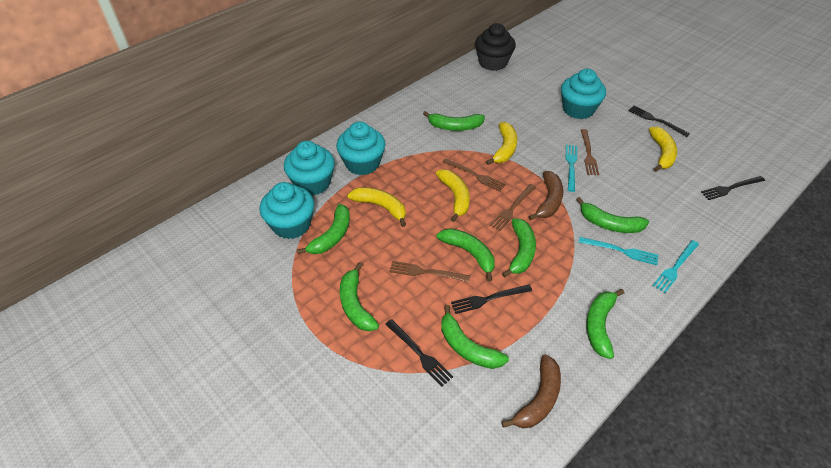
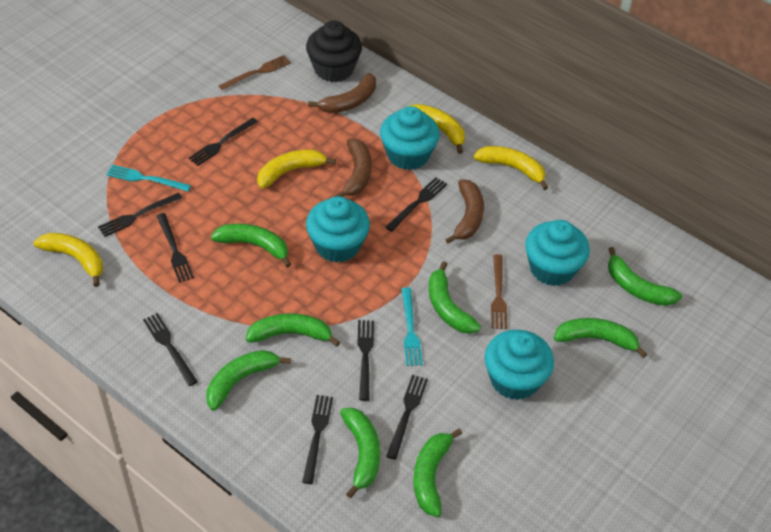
black fork: [385,319,453,387] [451,285,532,314] [628,106,690,137] [701,176,765,200] = 4 -> [98,193,182,237] [143,313,198,386] [157,213,194,283] [188,118,258,166] [302,395,333,484] [357,320,374,401] [385,177,447,232] [386,375,428,460] = 8
brown banana: [501,355,561,428] [529,171,563,220] = 2 -> [308,73,376,113] [334,139,372,197] [445,179,484,244] = 3
brown fork: [389,261,470,282] [442,158,506,192] [489,184,536,231] [581,129,599,175] = 4 -> [218,55,291,90] [491,254,507,329] = 2
turquoise fork: [565,145,577,192] [579,237,658,265] [653,240,699,293] = 3 -> [106,165,191,192] [402,287,423,366] = 2

